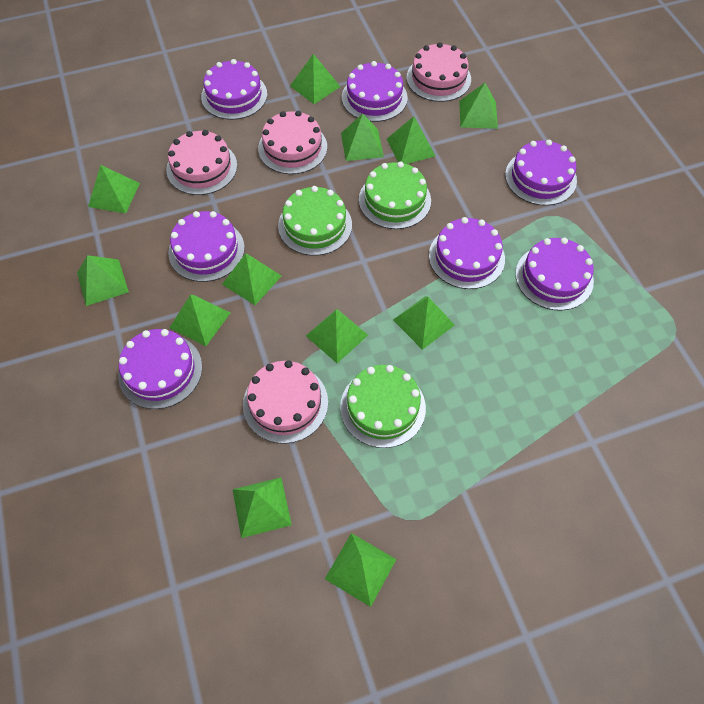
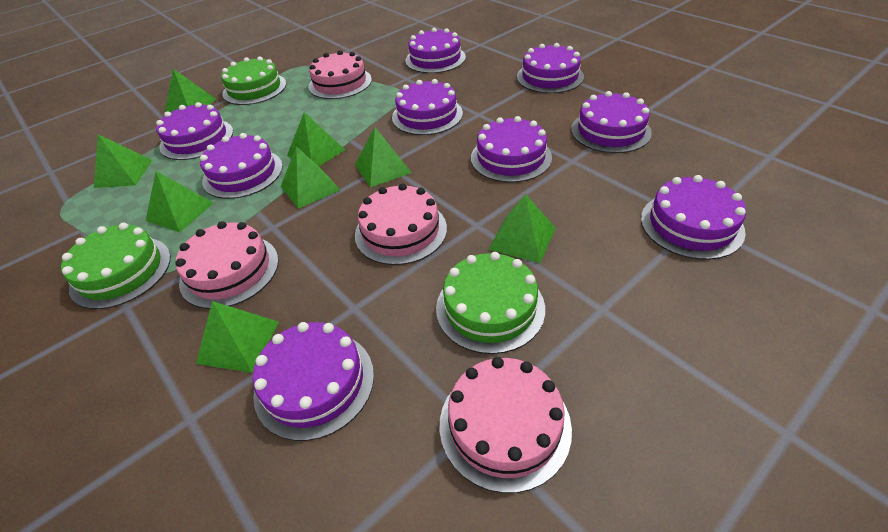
green pyramid: [77,255,129,306] [88,165,140,213] [169,295,230,346] [222,253,282,305] [232,477,292,538] [290,54,340,104] [306,309,368,363] [325,533,396,607] [341,114,384,161] [387,117,435,164] [393,296,455,350] [459,83,498,129] = 12 -> [94,134,152,188] [146,171,213,232] [165,69,217,112] [196,301,279,373] [281,146,340,209] [287,112,345,166] [355,127,412,188] [488,194,556,263] = 8
purple cake: [118,329,202,409] [168,211,245,282] [201,59,267,120] [342,61,408,122] [429,217,505,289] [505,140,577,206] [515,238,594,311] = 7 -> [156,102,233,160] [200,133,283,199] [253,322,374,441] [392,79,463,135] [405,28,466,73] [471,116,552,183] [517,43,584,93] [571,91,652,153] [641,175,746,260] = 9

